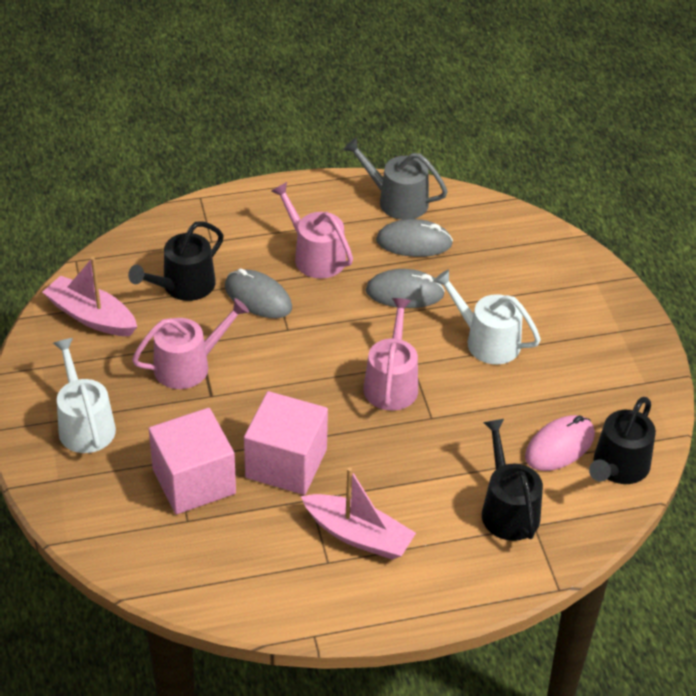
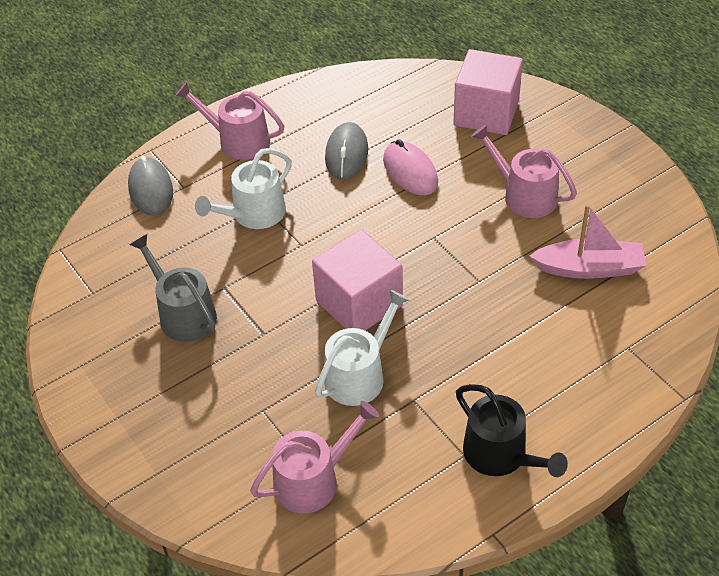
black watering can: [128,221,224,301] [482,419,543,541] [589,397,656,484] = 3 -> [456,384,568,477] = 1
grey mouse: [225,268,292,318] [365,269,445,308] [376,219,453,257] = 3 -> [128,156,173,216] [325,122,368,180] = 2
pink boat: [42,257,137,336] [301,467,416,560] = 2 -> [529,204,646,279] = 1

